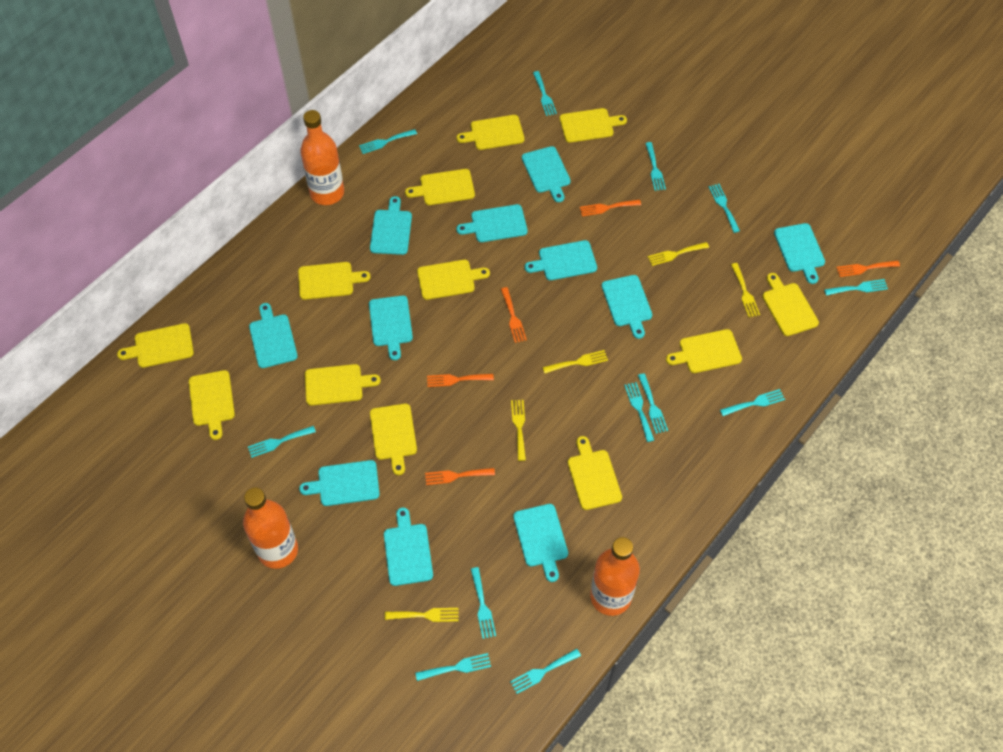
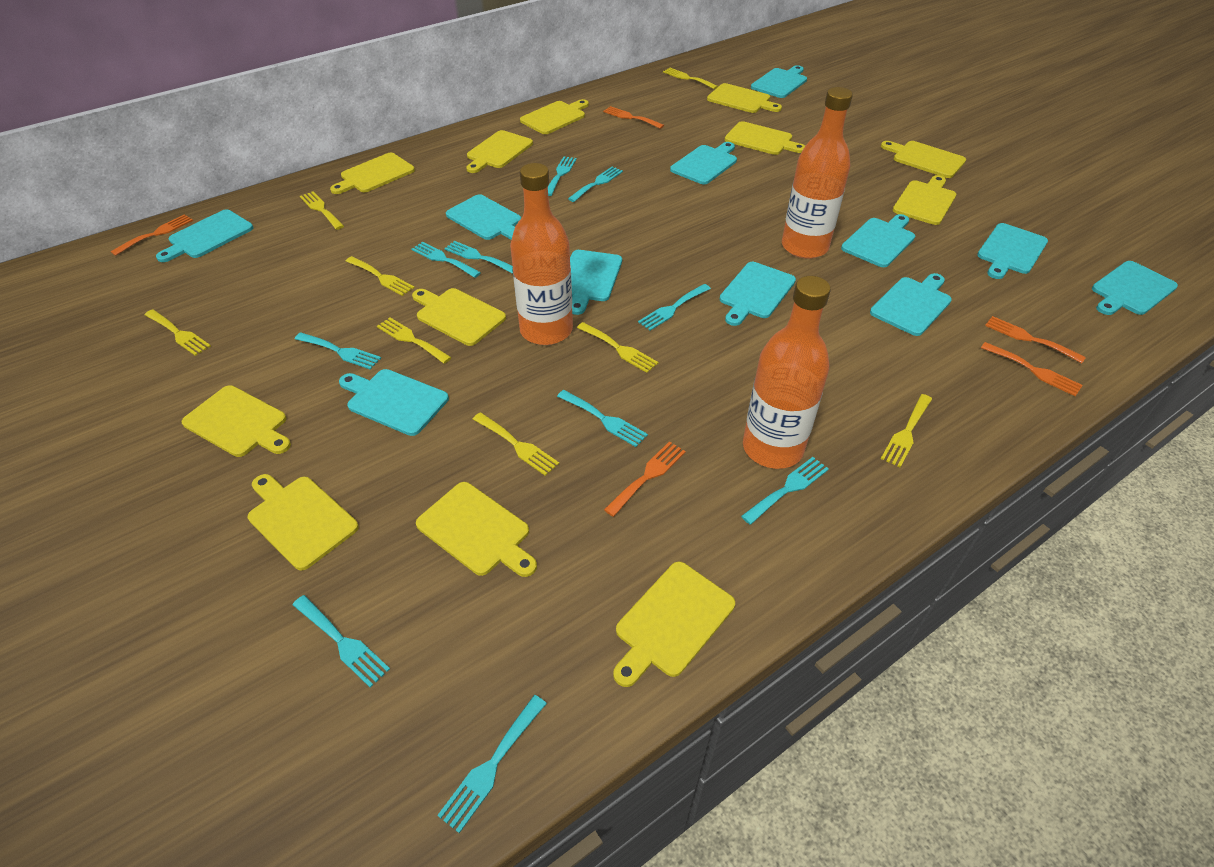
turquoise fork: [248,426,316,458] [359,129,417,154] [415,653,491,681] [471,567,496,639] [510,649,581,694] [533,71,557,116] [624,382,654,442] [638,373,668,434] [645,142,666,191] [709,184,740,233] [720,389,785,416] [824,279,888,296] = 12 -> [293,595,390,688] [295,332,381,370] [411,242,481,278] [437,695,547,833] [444,241,513,274] [548,156,577,196] [557,390,648,447] [568,167,623,202] [638,284,711,331] [741,457,829,525] = 10
yellow fork: [385,608,459,622] [511,400,526,461] [543,350,608,373] [648,242,709,266] [731,263,760,317] = 5 -> [145,309,211,356] [300,191,344,230] [346,256,415,296] [377,318,452,364] [473,412,559,476] [577,322,658,373] [663,68,718,89] [881,394,932,467] = 8

